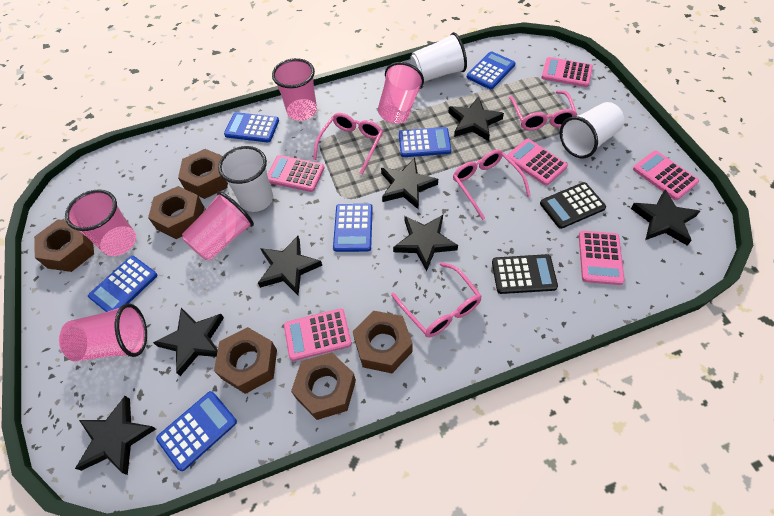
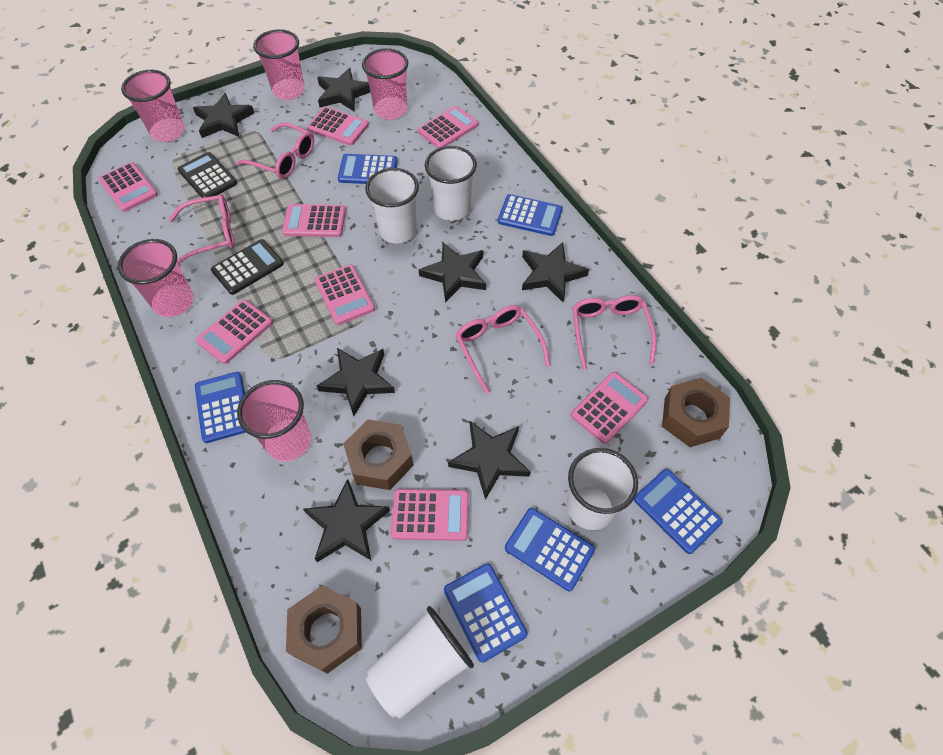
brown nut: [34,219,94,272] [148,186,204,239] [178,149,228,199] [214,327,277,394] [291,352,356,420] [353,311,413,373] = 6 -> [286,586,362,674] [343,419,414,490] [662,378,730,447] = 3
pink calculator: [267,155,324,192] [284,308,352,361] [507,139,568,186] [541,57,593,87] [579,231,625,285] [633,151,699,200] = 6 -> [99,162,158,212] [196,300,273,364] [282,204,346,237] [307,107,369,145] [314,264,375,325] [391,489,469,541] [418,106,478,148] [571,372,648,444] = 8
white cup: [218,146,273,212] [410,32,467,82] [560,102,624,158] = 3 -> [365,168,419,243] [366,606,474,719] [425,146,477,221] [567,448,638,530] = 4

